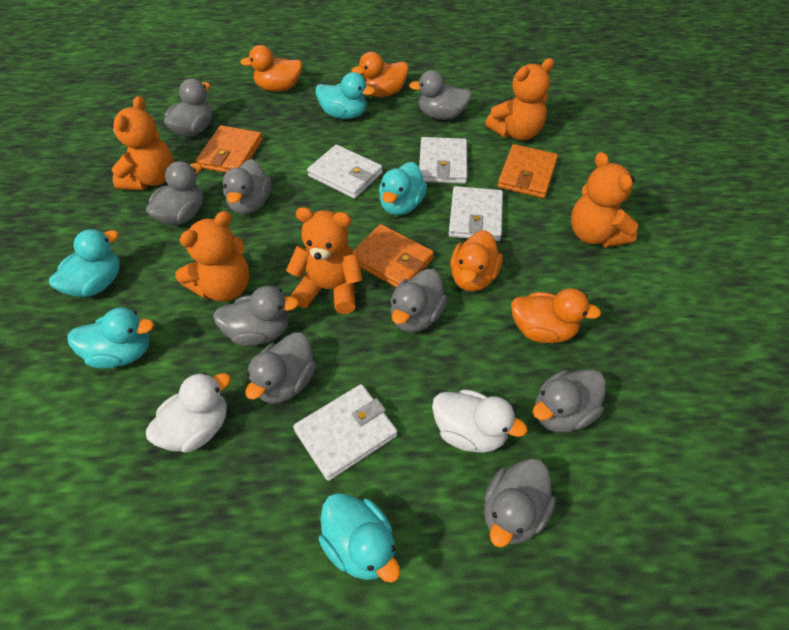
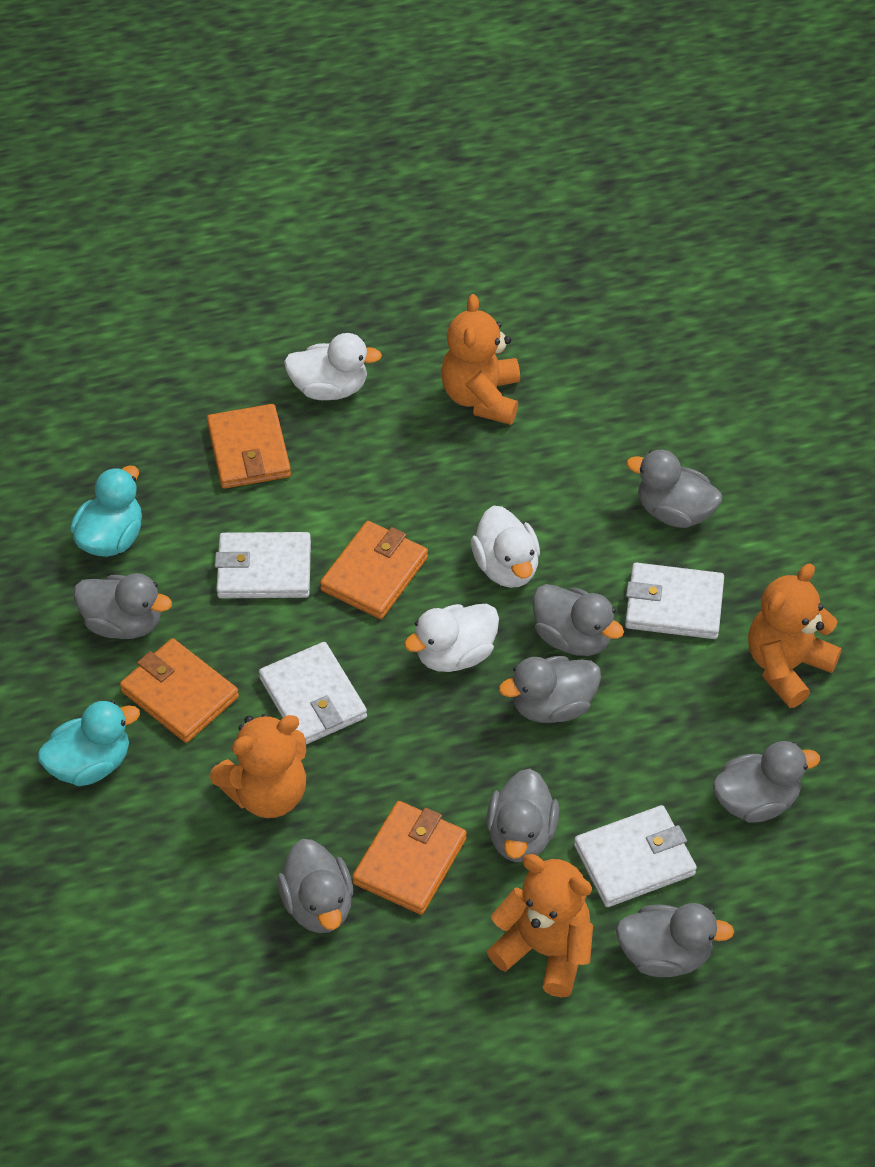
grey duck: [146,161,203,225] [164,79,212,137] [213,286,299,346] [223,159,271,214] [245,332,316,404] [391,269,447,332] [409,70,472,120] [484,459,556,547] [533,369,606,433] = 9 -> [73,573,172,639] [277,839,353,933] [487,769,559,862] [499,656,601,723] [533,584,624,656] [616,903,734,977] [627,450,722,528] [712,741,820,823] = 8
orange duck: [240,45,302,92] [351,52,409,97] [450,230,503,291] [511,288,601,343] = 4 -> none = 0
orange teddy bear: [111,96,173,190] [176,211,250,301] [286,207,363,314] [485,58,554,141] [571,152,638,247] = 5 -> [210,714,306,818] [441,294,520,425] [487,854,593,997] [748,563,842,708] = 4
orange wallet: [196,125,263,173] [353,224,434,287] [498,144,558,198] = 3 -> [120,638,239,743] [207,404,291,489] [320,521,428,619] [352,801,467,915] = 4
turquoise duck: [49,229,120,297] [67,307,154,369] [315,72,375,119] [319,493,400,583] [379,162,427,216] = 5 -> [38,700,140,786] [70,465,142,557] = 2
white duck: [146,372,231,453] [432,389,527,453] = 2 -> [284,333,382,400] [404,604,499,672] [471,506,540,588] = 3

